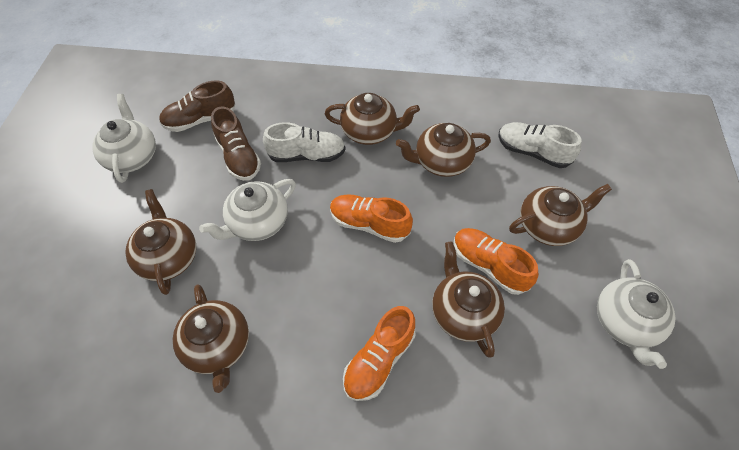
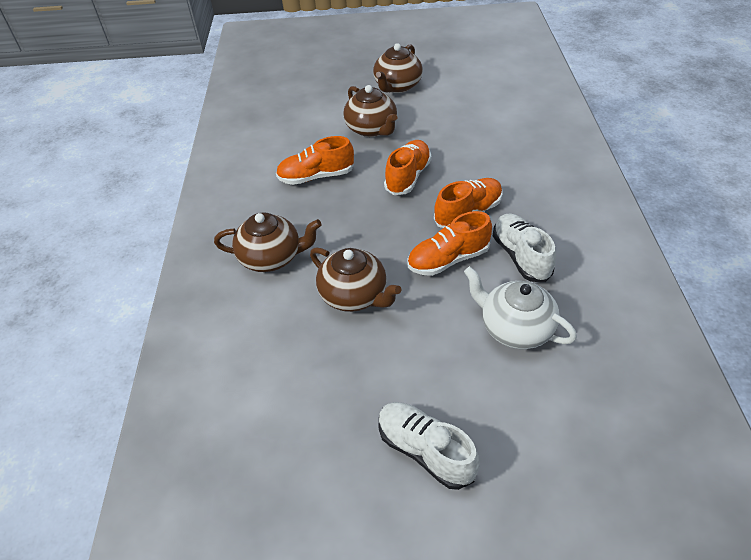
brown shoe: [159,80,235,132] [211,106,261,181] = 2 -> none = 0
brown teapot: [125,189,196,295] [173,284,249,393] [325,93,420,145] [396,123,491,177] [432,241,505,357] [509,184,612,246] = 6 -> [214,213,322,272] [310,247,401,312] [343,85,397,137] [373,43,423,93] = 4
orange shoe: [330,194,413,243] [343,306,415,401] [454,228,538,295] = 3 -> [276,136,354,185] [384,140,432,195] [407,211,492,276] [434,178,502,228] = 4
white teapot: [92,94,156,183] [199,179,296,241] [597,259,676,369] = 3 -> [464,266,577,349] = 1

